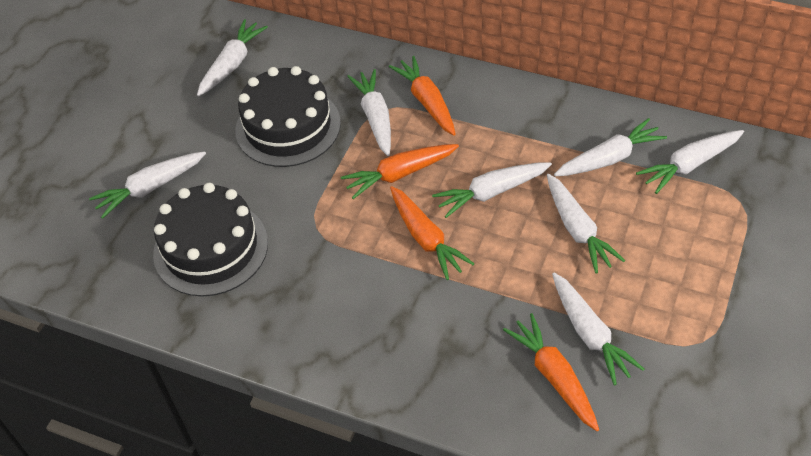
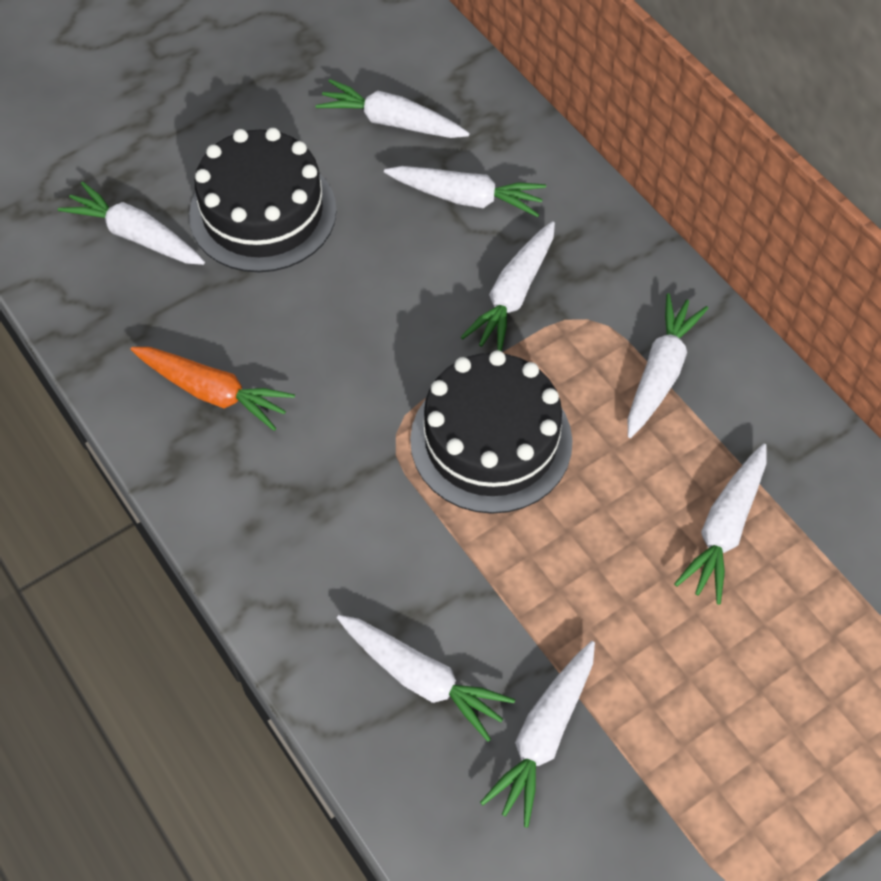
orange carrot: [341,144,459,199] [389,56,456,136] [390,186,475,280] [503,313,599,431] = 4 -> [131,347,295,431] = 1

